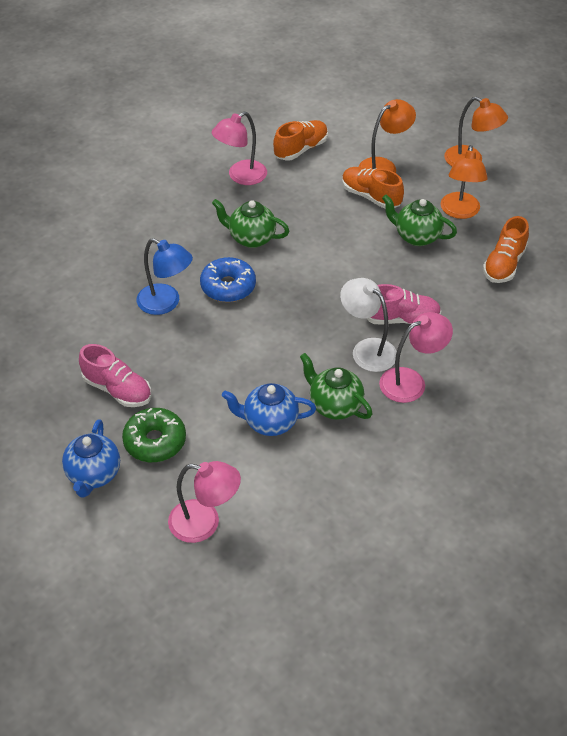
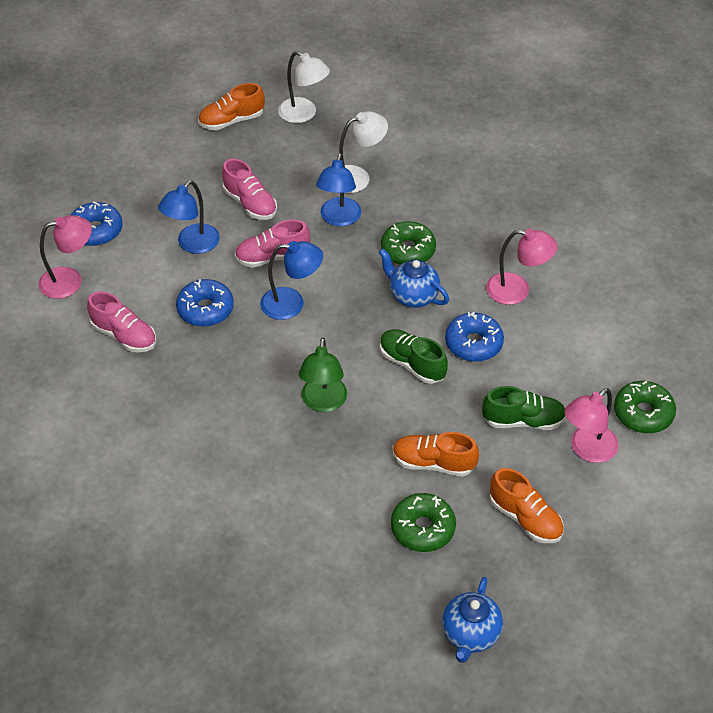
blue donut: [200,257,256,302] = 1 -> [71,201,123,246] [176,279,234,327] [445,312,504,362] = 3
blue lamp: [137,238,193,315] = 1 -> [158,180,220,254] [260,241,323,320] [316,153,361,226] = 3
green donut: [122,408,186,462] = 1 -> [381,221,436,265] [391,493,456,552] [614,381,676,433] = 3
green lamp: none = 0 -> [299,338,347,412] = 1
green shoe: none = 0 -> [380,329,448,384] [482,386,566,430] = 2
green teapot: [212,199,289,248] [300,353,372,420] [382,195,457,246] = 3 -> none = 0
orange lamp: [358,99,416,173] [441,145,488,219] [444,97,508,166] = 3 -> none = 0
pink shoe: [79,344,151,407] [367,284,441,325] = 2 -> [87,292,156,352] [222,159,277,220] [235,220,310,268] = 3
white lamp: [340,278,397,372] = 1 -> [278,51,330,123] [339,111,388,193] = 2

